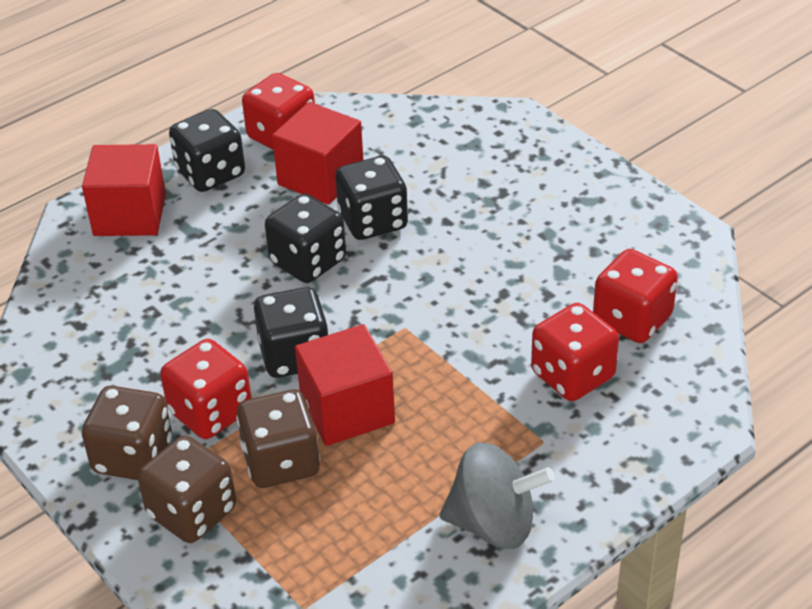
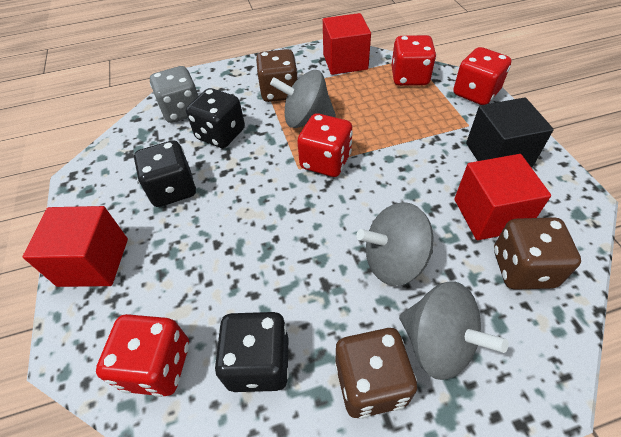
black cube: none = 0 -> [466,97,554,167] = 1
black dice: [169,109,245,192] [254,287,329,378] [265,193,346,283] [335,156,408,240] = 4 -> [134,140,196,207] [186,88,245,148] [215,312,289,392] = 3
grey dice: none = 0 -> [150,66,198,123] = 1
grey spinning top: [439,442,555,549] = 1 -> [270,70,336,128] [356,202,434,286] [399,281,508,380] = 3

